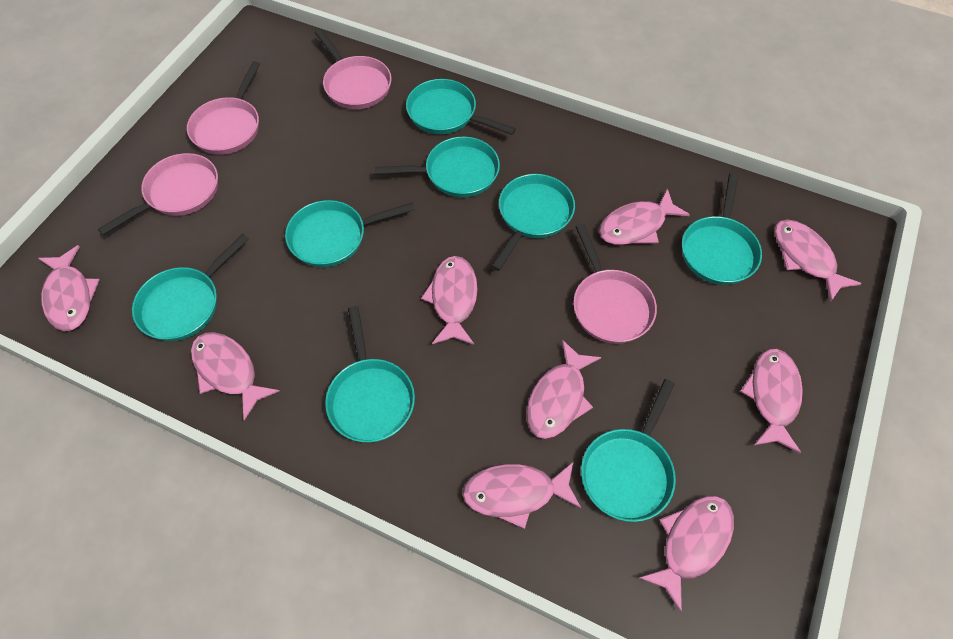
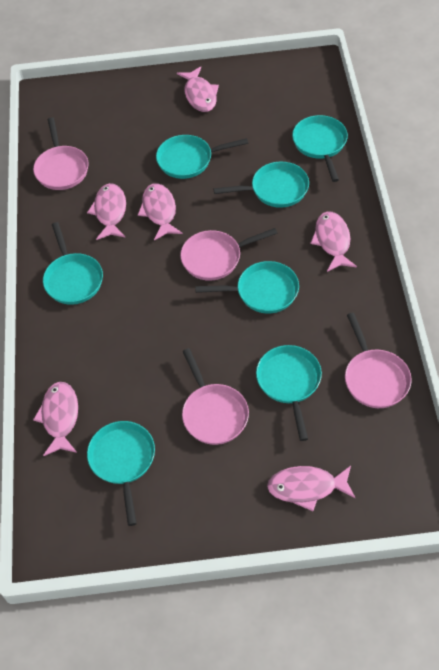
pink fish: [38,245,100,331] [191,332,279,420] [421,256,478,345] [462,461,581,529] [526,340,601,439] [599,188,690,245] [639,496,734,612] [740,349,803,453] [774,220,862,302] = 9 -> [33,382,78,456] [87,183,126,240] [138,183,183,240] [177,66,219,112] [267,466,356,511] [310,211,357,272] = 6
turquoise pan: [132,233,249,341] [285,200,415,267] [325,306,415,442] [375,137,500,197] [406,79,516,135] [491,174,575,271] [581,379,676,522] [682,173,762,285] = 8 -> [43,222,103,305] [87,421,155,526] [156,135,248,179] [195,261,299,313] [213,162,309,208] [256,345,322,441] [292,115,348,182] = 7

